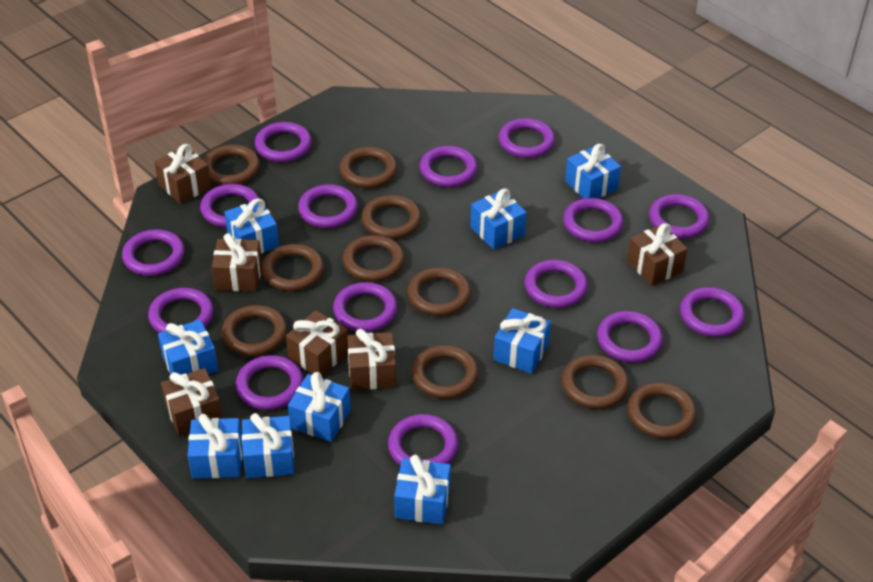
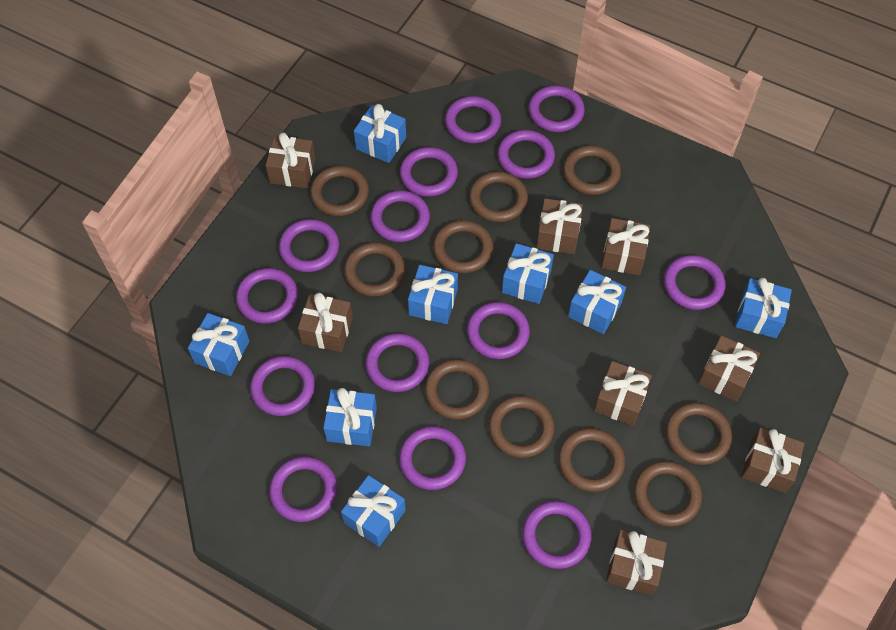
blue gift: [158,320,218,375] [188,414,242,478] [225,198,279,254] [242,413,294,478] [288,372,351,442] [394,455,451,524] [470,189,527,250] [493,308,551,374] [565,144,621,199] = 9 -> [188,313,249,376] [323,388,377,446] [341,475,406,547] [354,104,406,163] [408,265,458,324] [502,243,554,304] [568,270,626,334] [735,278,792,338] = 8
brown gift: [154,144,211,204] [161,368,223,436] [212,233,262,291] [286,310,348,376] [347,329,396,390] [627,223,688,286] = 6 -> [265,133,316,188] [298,293,353,352] [536,198,583,254] [594,361,652,426] [601,218,650,275] [606,530,667,595] [698,336,760,401] [741,427,805,493] = 8
purple ring: [122,229,185,276] [148,288,214,333] [200,184,259,227] [236,355,304,410] [255,122,312,162] [298,184,358,228] [333,282,397,332] [388,414,458,466] [420,146,477,187] [499,118,555,158] [525,260,588,308] [563,198,624,242] [597,311,663,362] [649,194,709,238] [680,287,745,337] = 15 -> [236,268,298,324] [250,356,315,416] [269,457,337,522] [279,219,339,272] [365,333,429,392] [370,191,430,242] [399,426,466,490] [400,147,458,197] [445,96,501,143] [467,302,530,359] [498,130,555,179] [522,501,591,569] [529,86,585,132] [664,255,726,310] = 14

